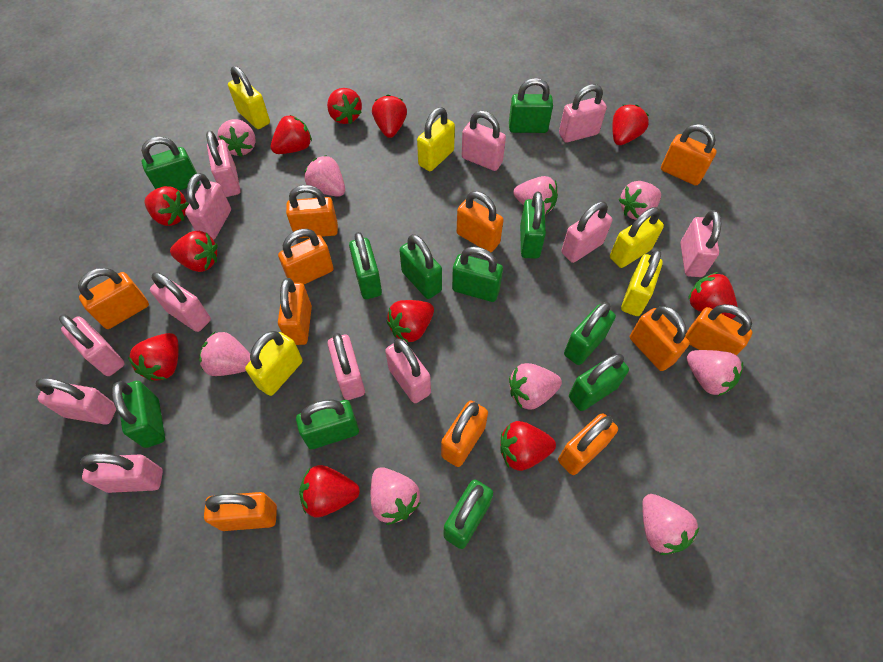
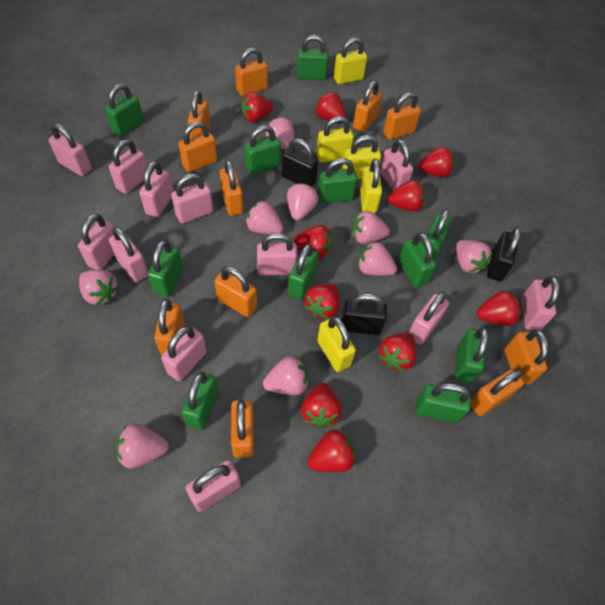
black padlock: none = 0 -> [282,138,318,187] [341,293,387,335] [487,227,521,281] = 3
red strawberry: [128,333,179,381] [145,186,189,226] [170,231,217,272] [271,115,312,154] [299,465,360,517] [327,88,362,124] [372,95,407,138] [387,300,434,343] [500,421,556,471] [613,105,649,145] [688,272,738,319] = 11 -> [241,92,274,122] [294,225,333,259] [301,383,342,429] [304,283,340,319] [307,429,356,472] [315,92,346,123] [378,333,416,372] [388,180,425,212] [418,147,454,177] [477,291,521,326] = 10

